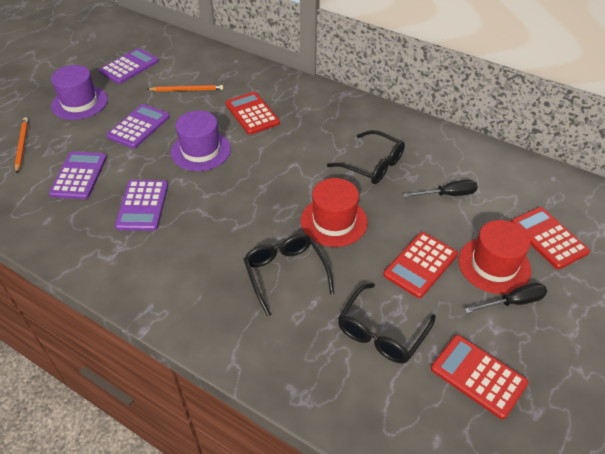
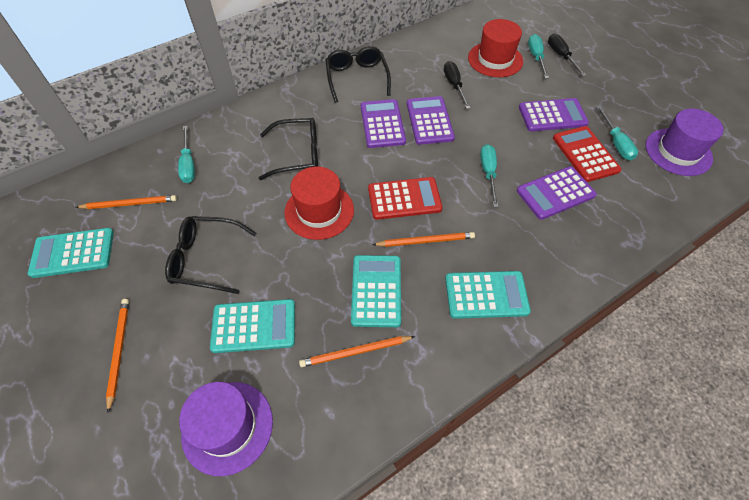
orange pencil: [15,117,28,174] [147,85,224,91] = 2 -> [76,195,177,209] [106,299,129,413] [299,336,415,367] [372,232,475,247] = 4
red calculator: [226,92,280,135] [383,232,458,298] [431,335,529,419] [511,207,590,269] = 4 -> [368,177,442,220] [553,126,621,182] = 2
turquoise calculator: none = 0 -> [28,228,114,278] [210,299,295,353] [351,255,401,327] [445,271,531,319] = 4
turquoise screwdriver: none = 0 -> [178,126,195,183] [480,144,499,207] [528,34,549,79] [597,106,638,161] = 4

